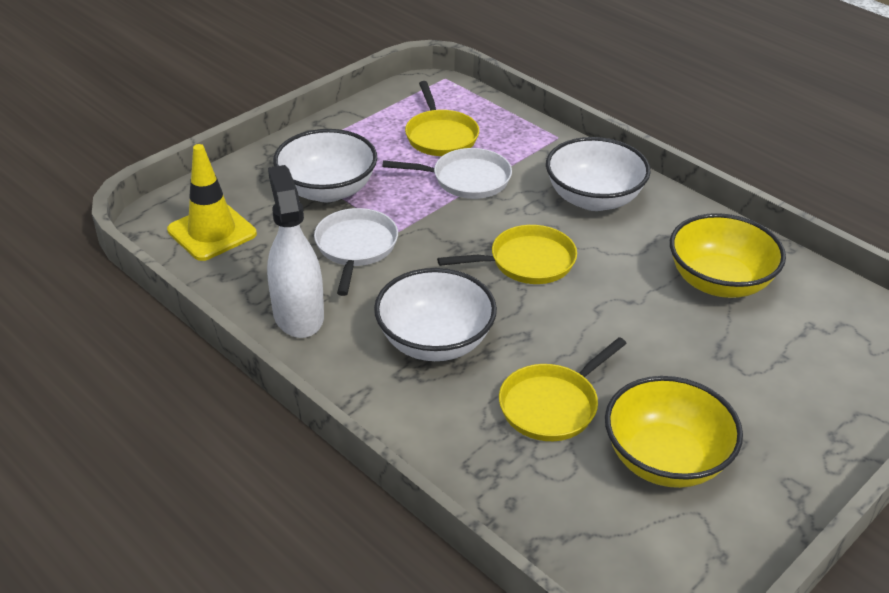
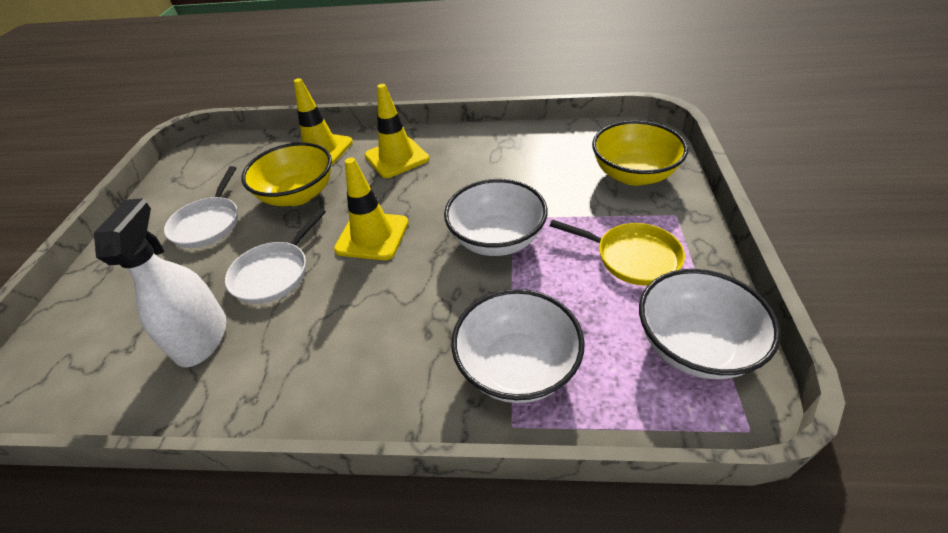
yellow pan: [405,81,479,156] [437,225,577,284] [499,337,627,441] = 3 -> [550,220,685,286] = 1
yellow traffic cone: [167,144,257,261] = 1 -> [294,78,353,166] [334,158,409,260] [365,84,429,178] = 3

